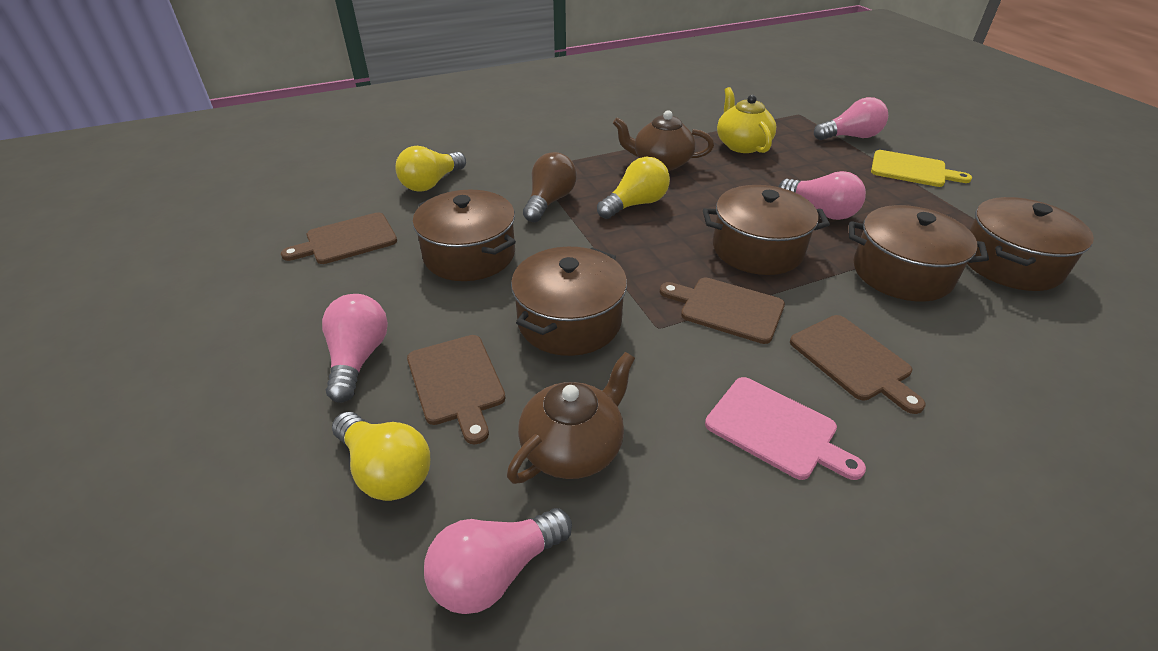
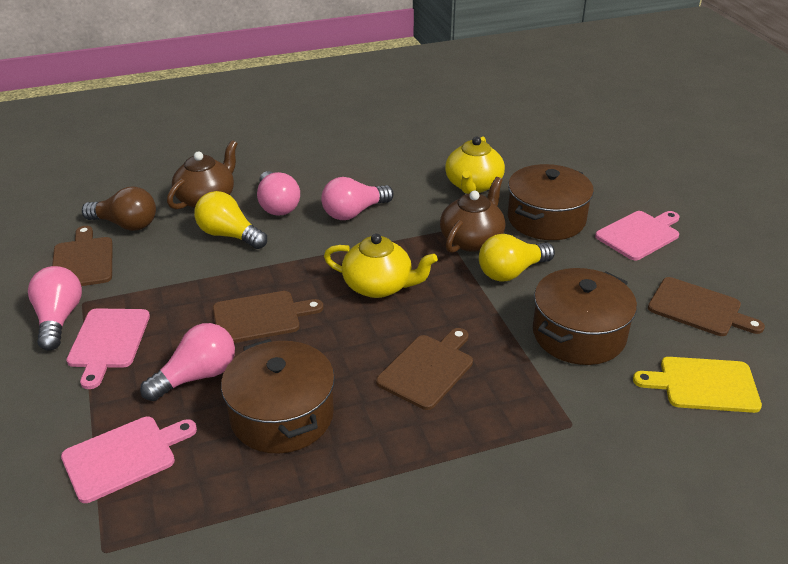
brown pot: [413,190,516,281] [511,247,627,356] [703,185,830,275] [849,205,989,301] [967,197,1094,291] = 5 -> [221,339,335,454] [508,164,594,240] [533,268,637,365] = 3
pink cutting board: [705,377,866,480] = 1 -> [61,417,197,503] [66,308,150,389] [595,211,679,260] = 3
yellow light bulb: [332,412,430,501] [396,146,466,192] [597,157,670,219] = 3 -> [194,191,267,249] [479,234,555,281] = 2
yellow teapot: [717,87,776,153] = 1 -> [324,234,438,298] [445,136,505,194] = 2

